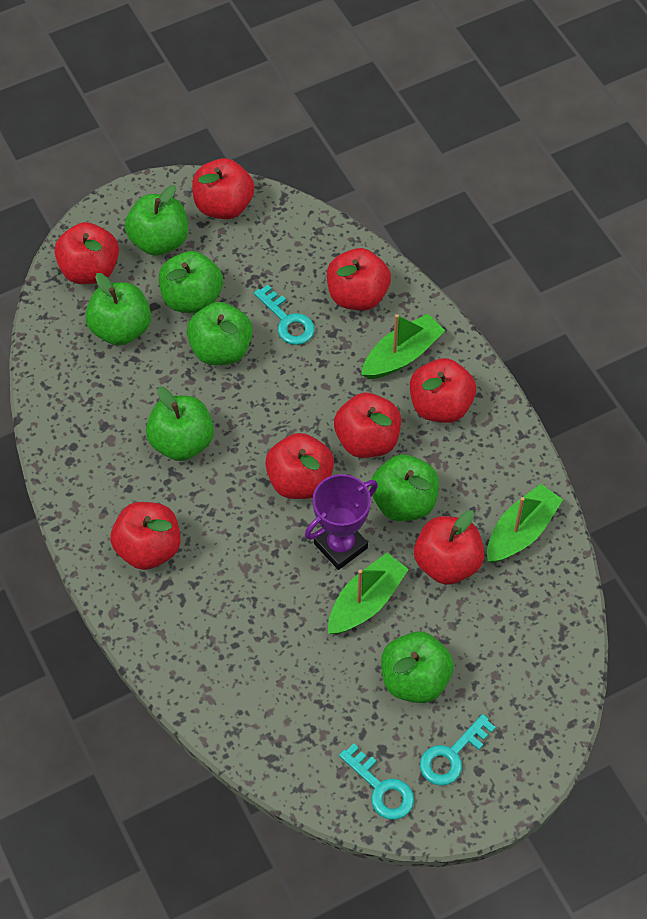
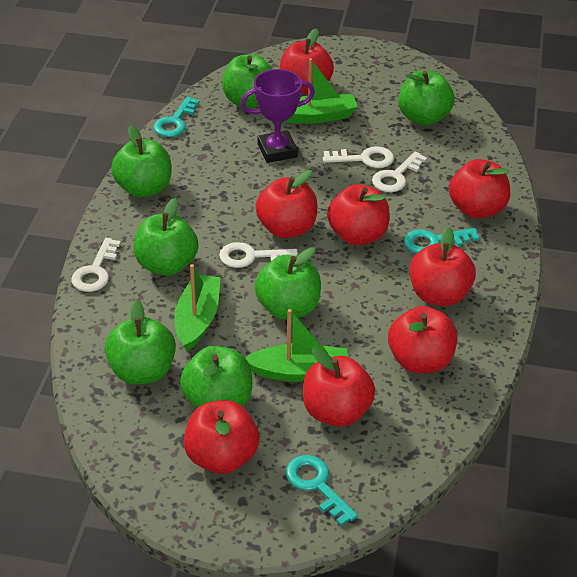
white key: none = 0 -> [71,238,121,292] [219,242,298,268] [323,146,394,168] [372,152,427,192] = 4

